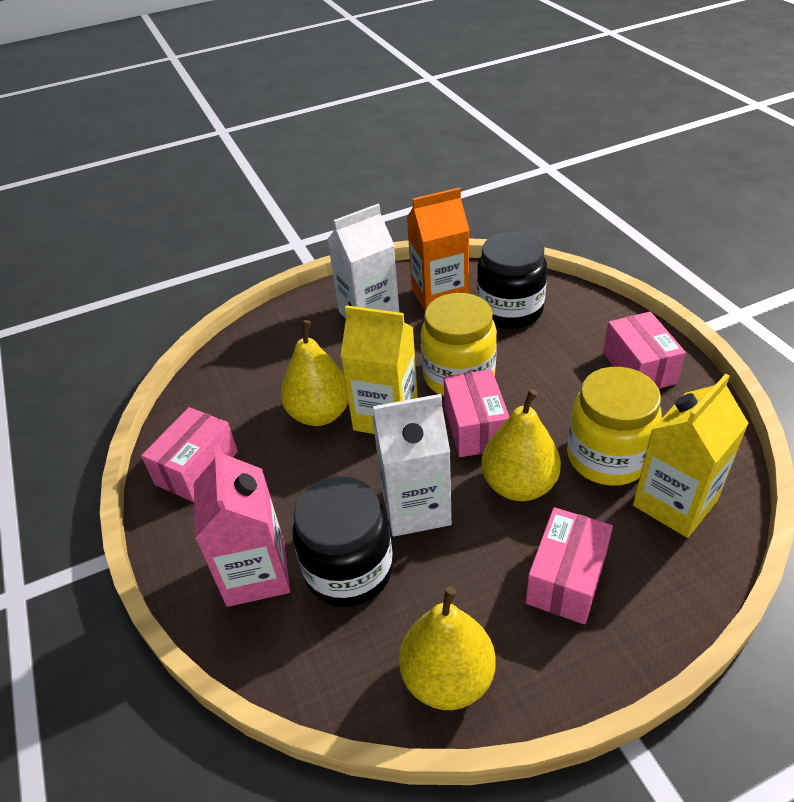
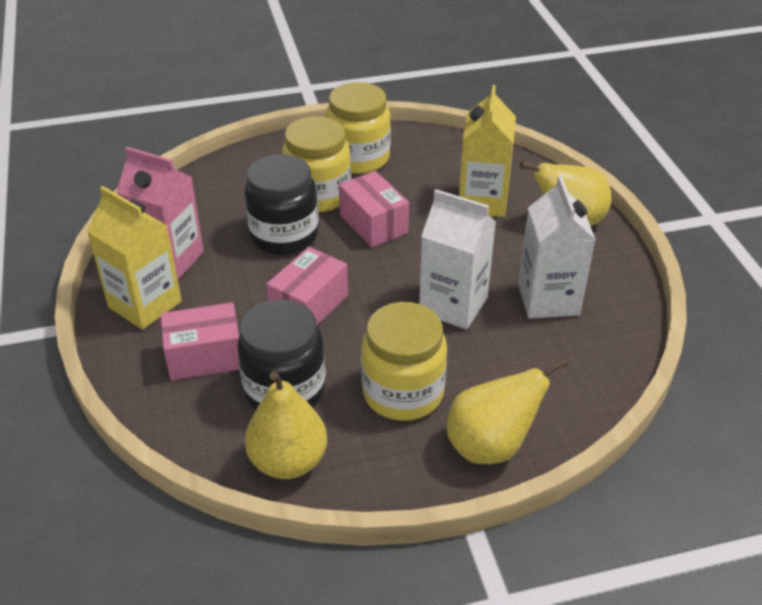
orange carton: [407,188,469,311] = 1 -> none = 0
pink box: [141,407,238,502] [444,369,509,457] [526,507,613,624] [603,312,686,389] = 4 -> [161,303,240,381] [267,247,348,325] [339,171,409,248] = 3
yellow jar: [421,293,497,396] [567,367,662,486] = 2 -> [282,116,351,212] [326,82,391,174] [361,302,447,421] = 3

